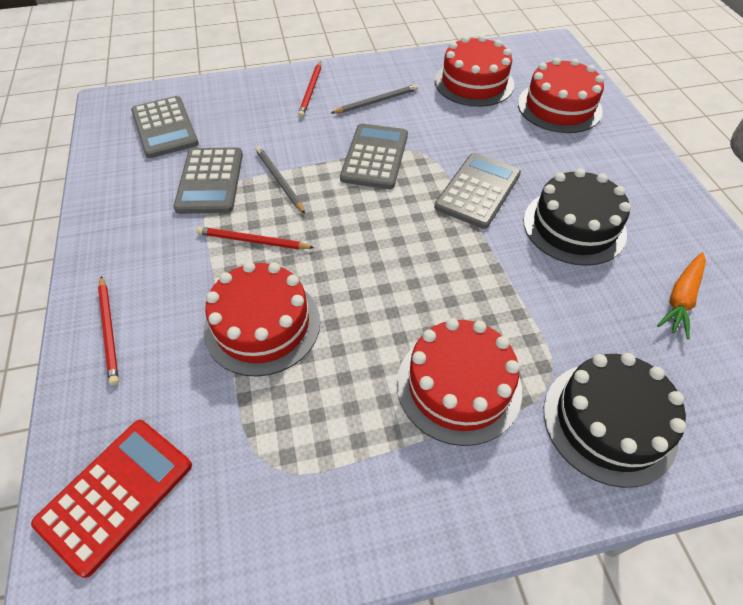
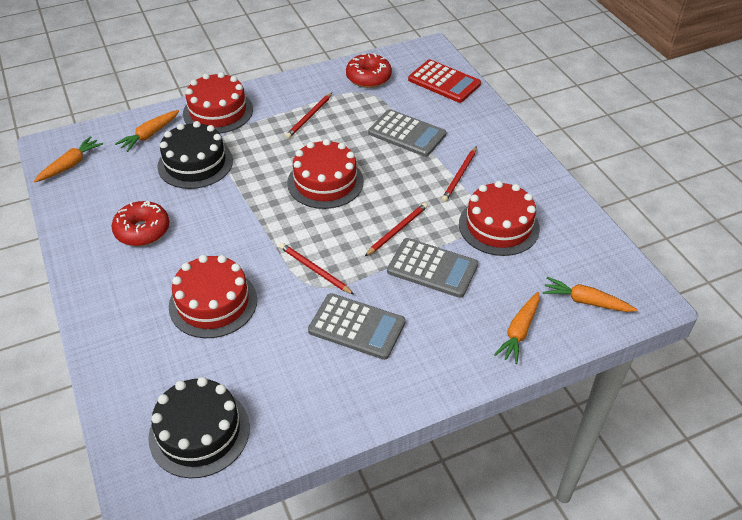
grey calculator: [131,96,199,158] [173,147,243,214] [340,124,408,189] [434,153,521,229] = 4 -> [308,293,405,360] [368,109,446,157] [387,238,478,298] = 3
grey pencil: [256,146,305,214] [331,84,418,114] = 2 -> none = 0
orange carrot: [657,252,706,339] = 1 -> [34,136,103,182] [115,110,179,152] [494,292,539,364] [543,277,637,312] = 4
red donut: none = 0 -> [112,201,169,246] [346,53,392,88] = 2
red pencil: [98,276,119,385] [197,227,314,249] [298,61,321,118] = 3 -> [280,243,354,294] [286,93,332,139] [364,203,428,257] [442,146,477,202] = 4

